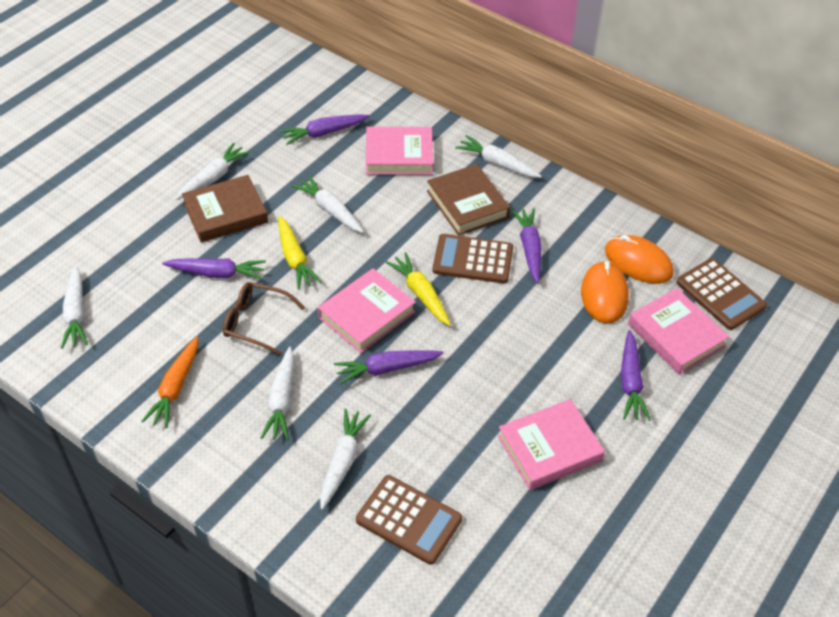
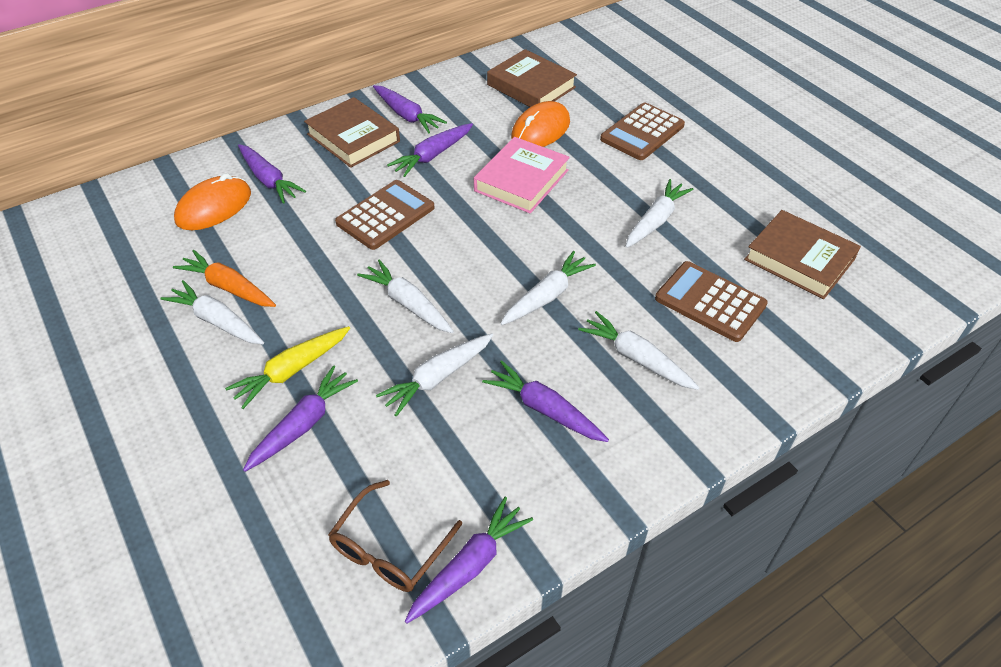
brown book: [182,175,268,243] [427,164,510,236] = 2 -> [304,97,400,168] [487,49,577,107] [744,210,861,299] = 3
pink book: [318,268,416,353] [365,127,433,175] [498,399,605,490] [628,288,729,375] = 4 -> [474,137,570,214] = 1
purple carrot: [162,258,266,279] [280,114,369,145] [334,350,444,384] [512,208,541,283] [621,330,651,421] = 5 -> [238,144,306,203] [243,365,358,472] [373,85,447,133] [387,123,473,177] [405,497,533,624] [482,360,609,442] = 6
yellow carrot: [278,216,322,290] [385,252,451,326] = 2 -> [225,326,350,409] = 1

